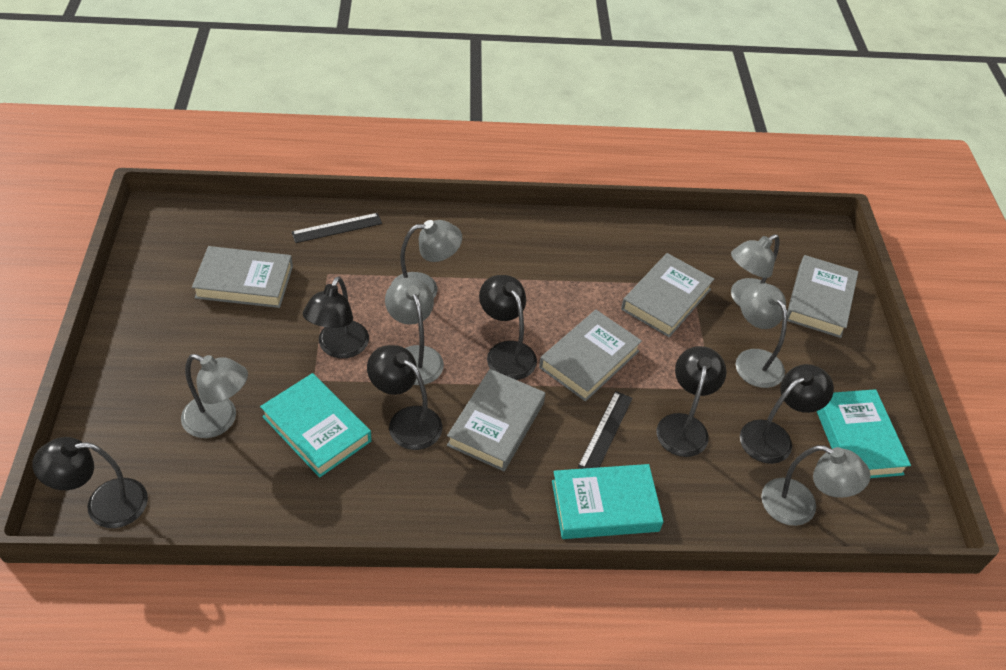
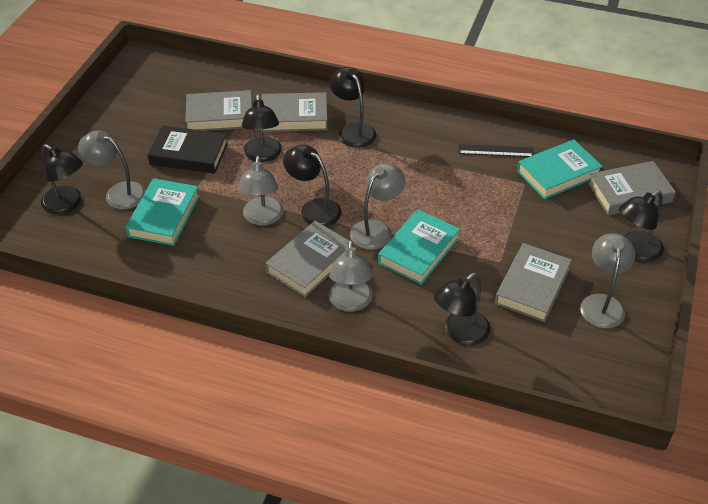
black book: none = 0 -> [148,125,228,174] = 1
black ruler: [292,213,382,243] [578,391,633,469] = 2 -> [459,144,534,157] = 1
grey lamp: [181,354,248,438] [385,277,444,385] [391,220,462,298] [731,234,780,306] [736,283,787,388] [761,445,871,526] = 6 -> [78,130,146,209] [238,156,284,226] [329,240,373,312] [350,163,405,250] [580,233,635,328] = 5

